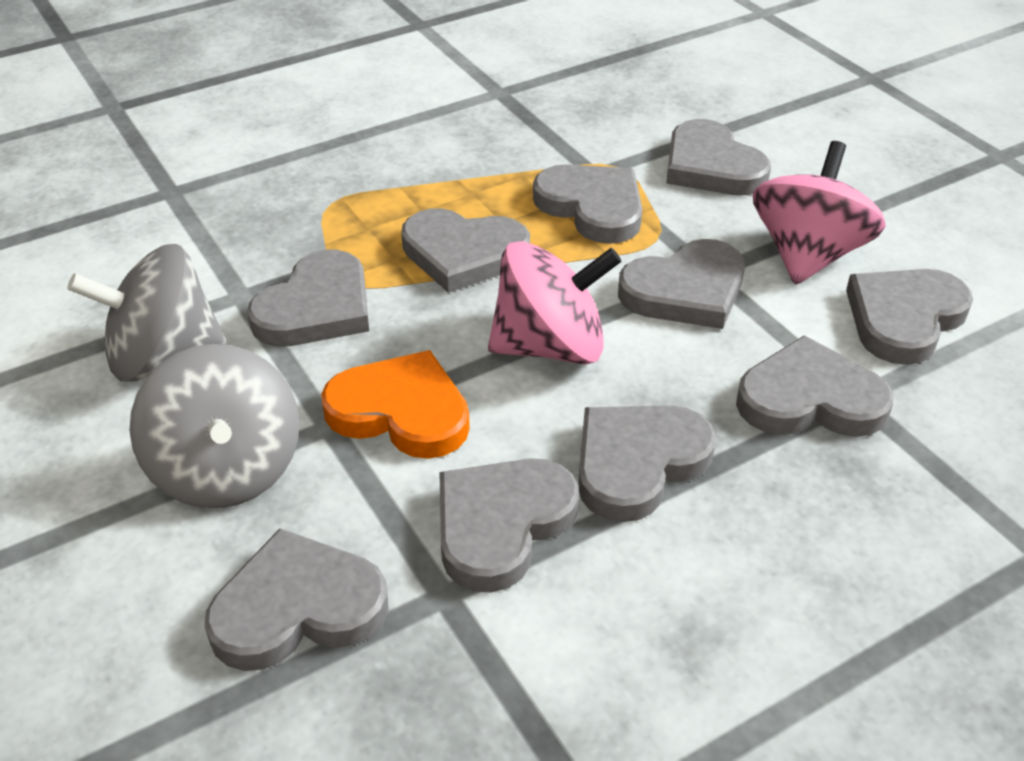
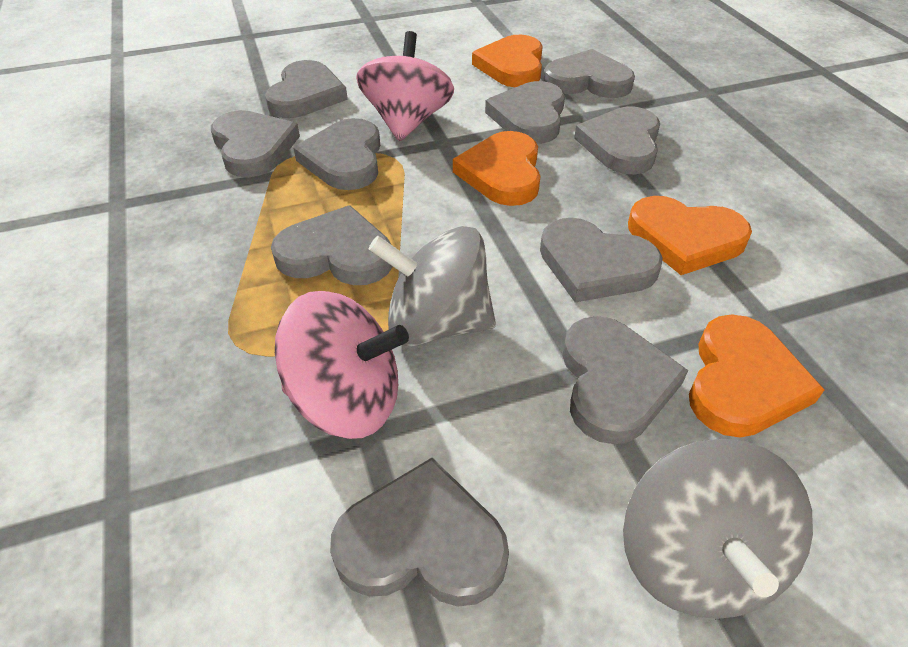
orange heart: [321,350,470,459] = 1 -> [453,131,541,206] [472,35,543,87] [628,196,752,275] [689,314,825,438] = 4

